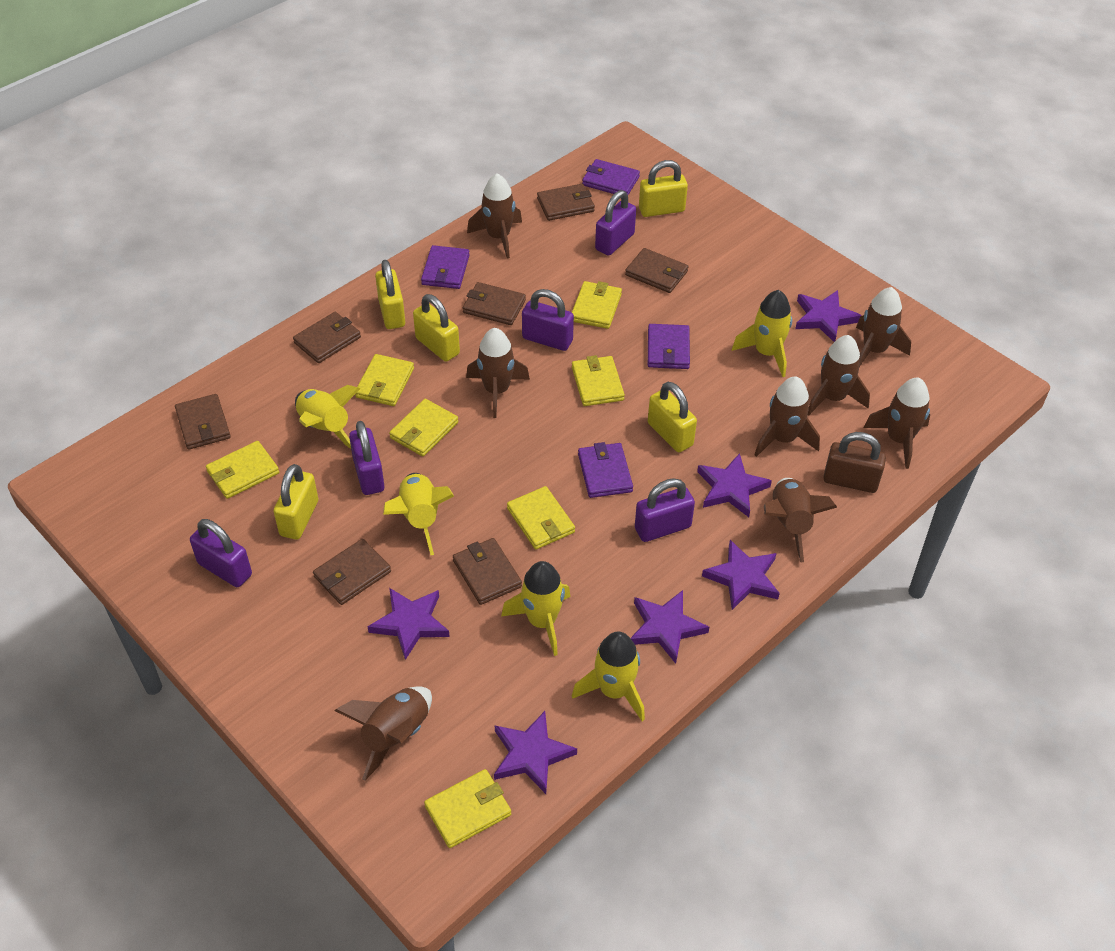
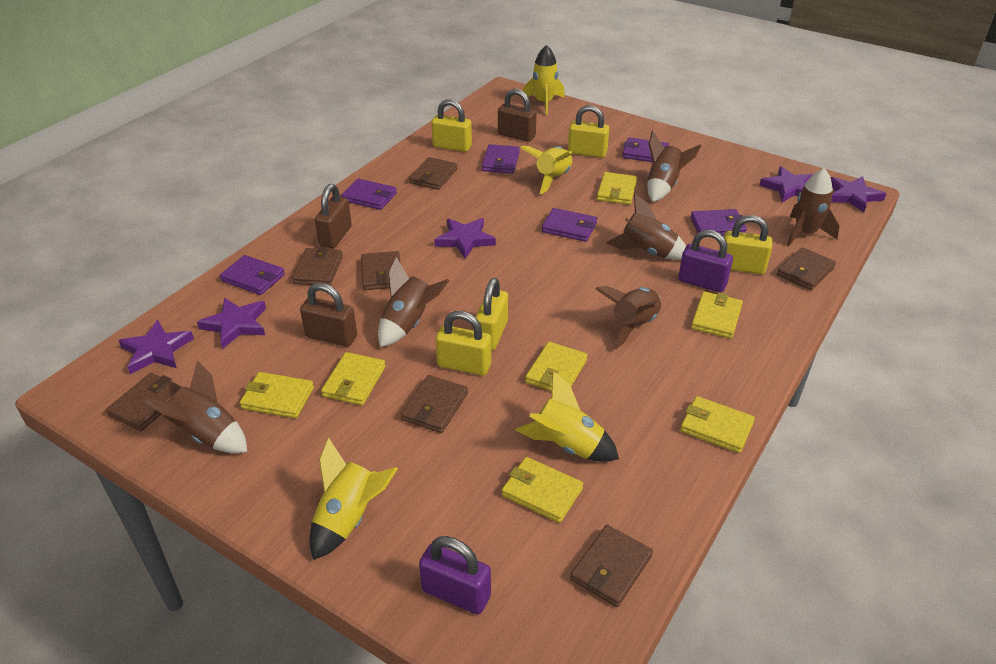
brown padlock: [823,432,886,493] = 1 -> [300,283,357,347] [315,184,352,248] [498,89,537,142] = 3
brown rocket: [335,686,432,780] [466,328,530,418] [467,174,522,258] [754,376,820,457] [764,478,837,562] [808,335,870,416] [856,287,911,367] [863,378,930,469] = 8 -> [144,360,247,453] [378,257,449,347] [596,286,661,349] [606,194,686,260] [647,131,701,202] [787,168,839,246] = 6
purple padlock: [190,519,252,587] [349,421,384,495] [522,289,574,351] [595,190,636,256] [635,478,695,542] = 5 -> [419,536,491,614] [678,230,733,292] = 2
purple star: [367,588,450,660] [494,711,577,794] [631,590,709,664] [697,453,772,517] [702,540,780,610] [795,290,862,342] = 6 -> [118,320,194,374] [197,298,266,348] [434,218,496,259] [759,166,813,202] [830,176,886,213] = 5
purple wallet: [421,245,470,289] [578,442,633,498] [582,159,640,195] [648,324,690,369] = 4 -> [220,255,285,295] [341,179,397,210] [482,144,520,174] [542,208,597,242] [622,137,669,162] [690,209,747,236] = 6
yellow rocket: [295,385,360,449] [383,473,454,555] [501,561,571,656] [572,632,645,721] [732,290,792,377] = 5 -> [309,437,397,560] [515,371,619,462] [520,146,573,194] [521,45,565,115] = 4

